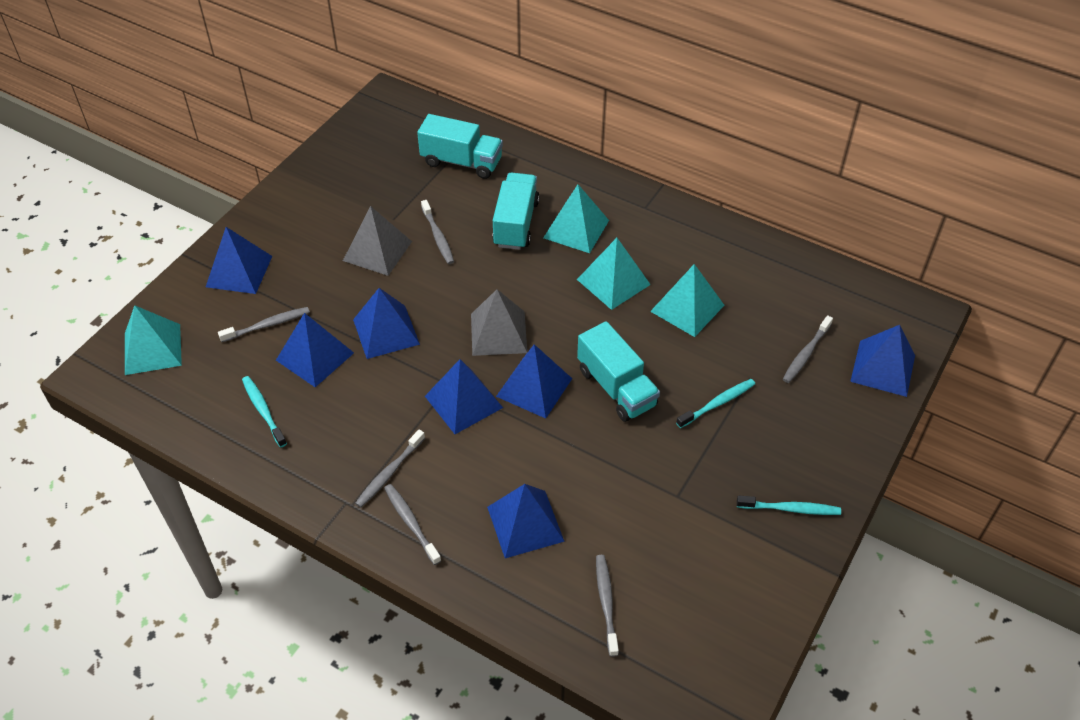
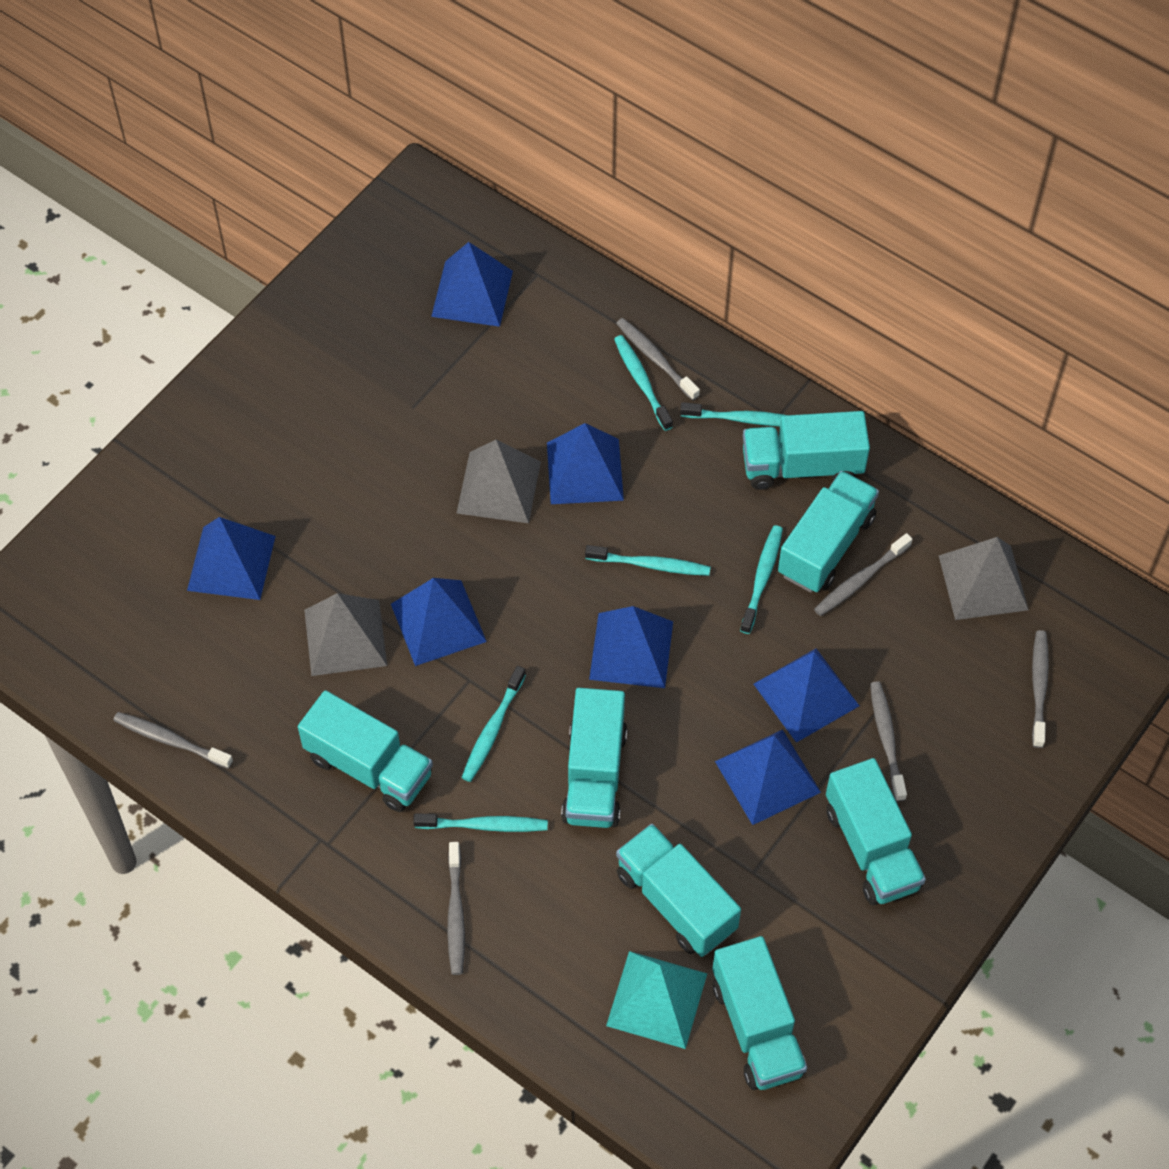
grey pyramid: [343,206,412,276] [471,289,527,356] = 2 -> [304,593,387,676] [456,440,541,523] [939,537,1029,620] = 3
turquoise pyramid: [125,305,182,375] [543,184,609,253] [577,238,651,310] [650,264,724,337] = 4 -> [606,951,707,1049] = 1
turquoise toothbrush: [242,376,287,447] [676,379,755,428] [737,496,841,515] = 3 -> [413,814,548,832] [461,666,526,782] [585,545,711,576] [614,335,673,431] [680,402,785,427] [740,525,783,634] = 6
turquoise truck: [417,114,503,179] [492,173,540,250] [577,321,660,422] = 3 -> [298,690,433,812] [561,688,627,828] [616,824,741,957] [712,936,807,1090] [743,411,870,490] [778,471,879,593] [826,758,926,905] = 7

